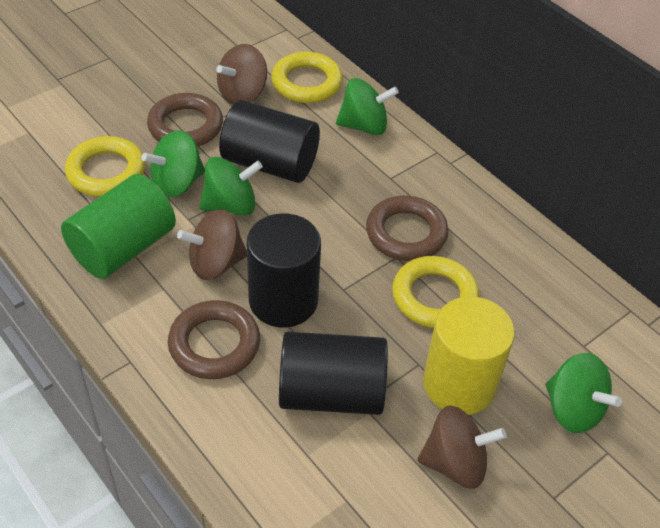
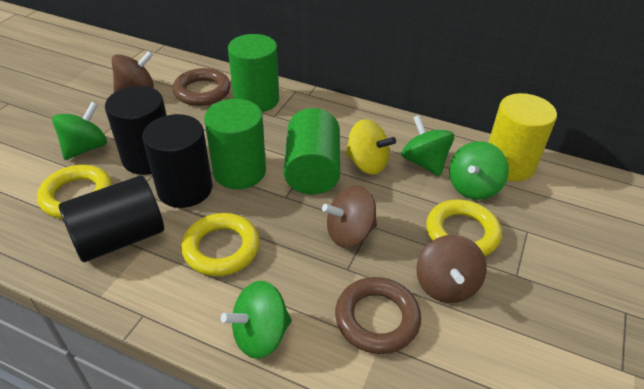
brown ring: [147,93,223,147] [168,300,260,379] [366,196,449,261] = 3 -> [173,68,231,106] [335,277,421,354] = 2
green cylinder: [61,174,176,279] = 1 -> [204,99,266,189] [228,34,279,112] [284,108,340,195] = 3
yellow spinning top: none = 0 -> [345,119,396,175] = 1

